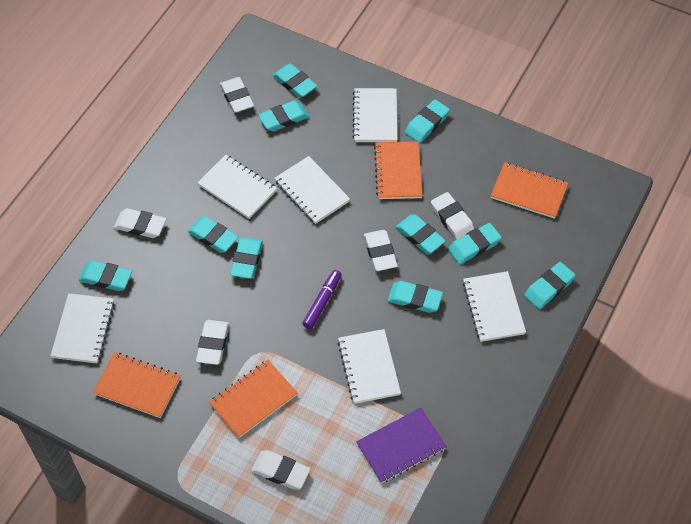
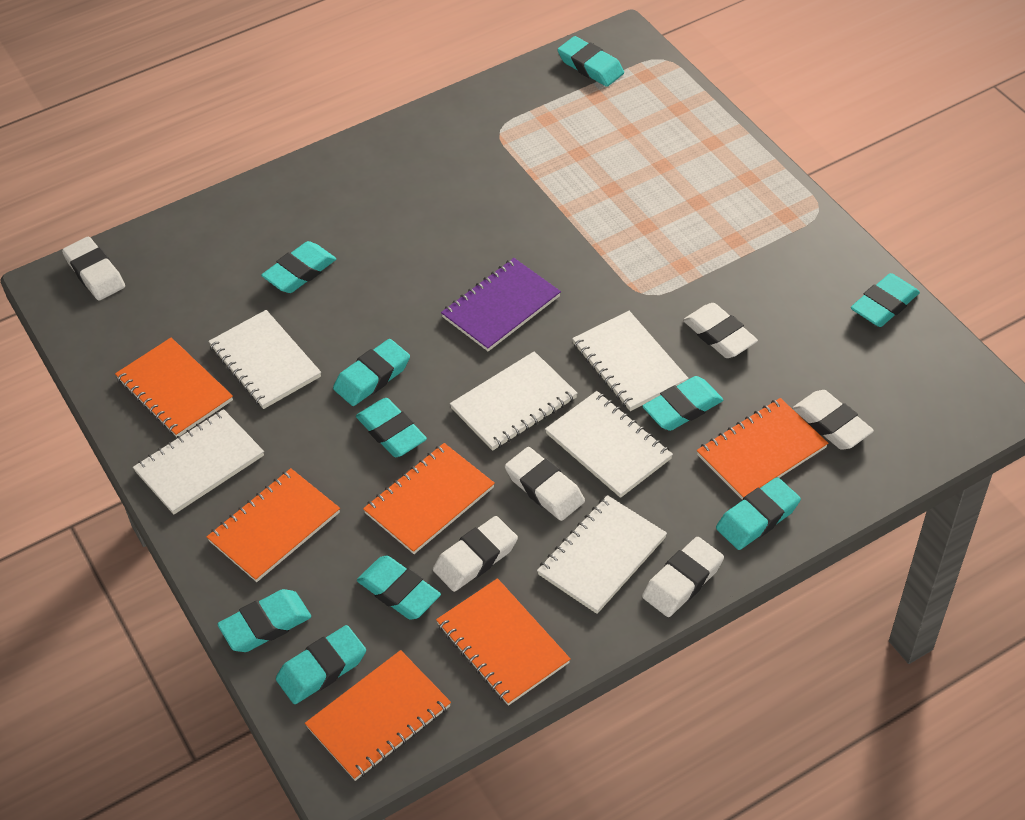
orange notebook: [93,352,181,418] [209,360,298,438] [374,141,422,199] [491,162,568,219] = 4 -> [115,337,233,437] [207,468,340,582] [305,650,451,781] [363,443,495,554] [436,578,570,706] [697,398,828,499] = 6
purple marker: [302,270,342,329] = 1 -> none = 0

